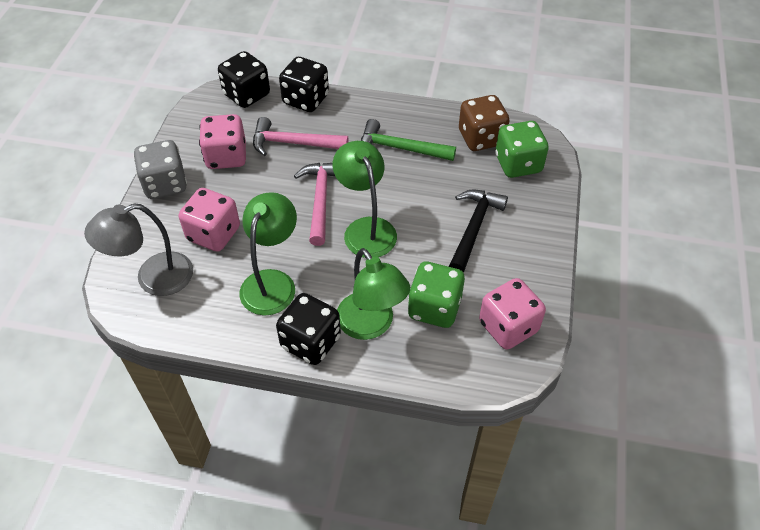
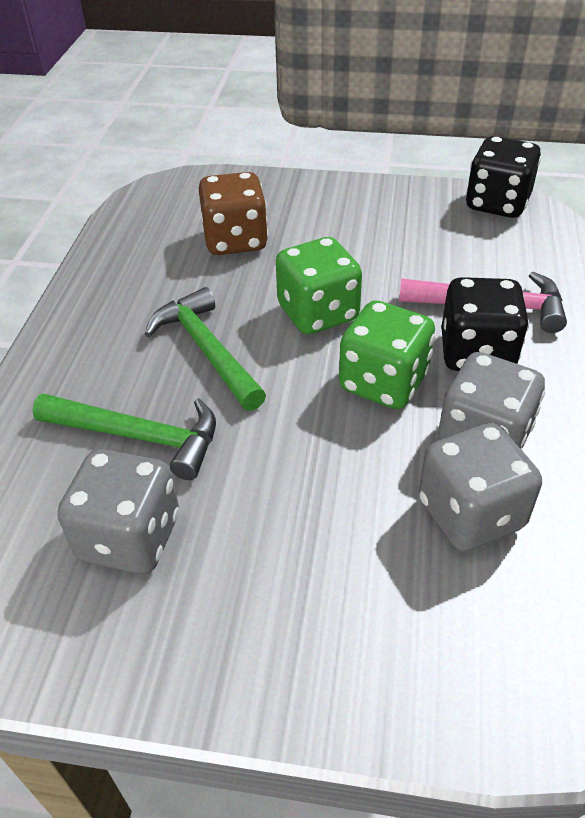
black dice: [218,51,270,108] [276,293,341,365] [279,57,329,112] = 3 -> [441,277,529,371] [466,136,541,218] = 2
black hammer: [449,190,508,272] = 1 -> none = 0
green hammer: [361,119,456,161] = 1 -> [32,394,216,480] [145,287,266,411] = 2
green lamp: [240,192,297,316] [333,141,397,258] [337,248,410,340] = 3 -> none = 0
grey dice: [133,140,187,199] = 1 -> [57,449,179,574] [419,423,542,552] [438,352,545,450] = 3
grey lamp: [84,203,193,296] = 1 -> none = 0
pink dice: [179,188,240,252] [199,114,246,169] [479,278,546,350] = 3 -> none = 0
pink hammer: [253,117,348,156] [294,163,335,246] = 2 -> [399,272,567,333] = 1

